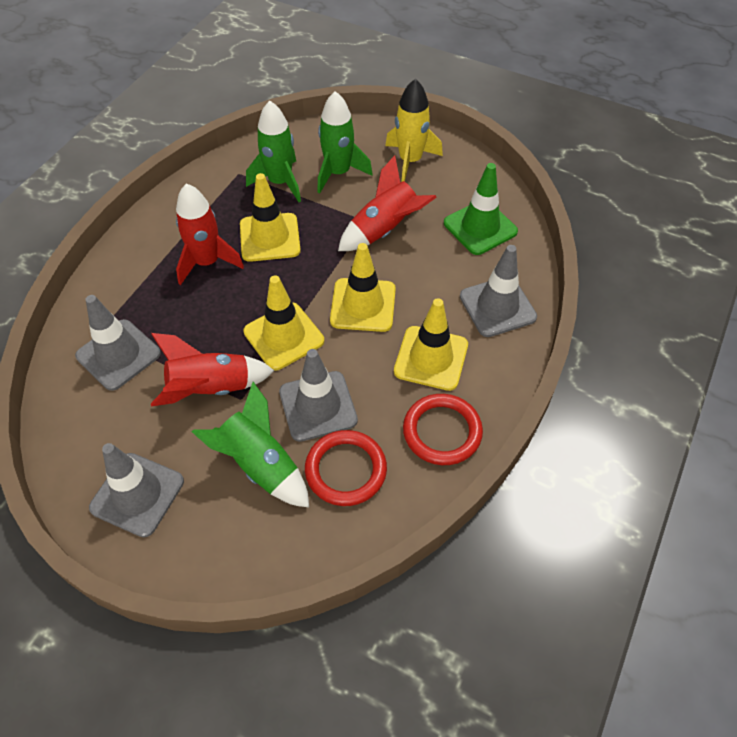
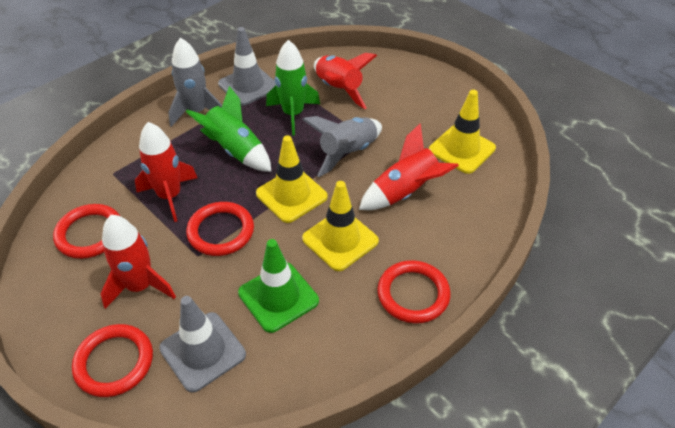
green rocket: [192,382,309,507] [246,101,301,202] [317,91,373,194] = 3 -> [186,86,271,172] [266,40,320,135] = 2
grey rocket: none = 0 -> [168,38,222,127] [302,116,382,177] = 2
grey traffic cone: [75,295,161,391] [89,443,184,537] [279,349,358,442] [460,245,537,337] = 4 -> [159,296,246,393] [218,27,276,106] = 2
red ring: [305,430,387,506] [403,394,483,465] = 2 -> [53,204,120,259] [72,324,153,397] [186,202,254,256] [377,260,451,324] = 4
red rocket: [151,333,274,407] [176,183,244,285] [338,155,437,251] = 3 -> [100,215,176,309] [135,122,197,222] [314,53,377,109] [359,123,459,210] = 4
yellow rocket: [385,79,443,182] = 1 -> none = 0
yellow traffic cone: [240,173,301,262] [243,275,324,371] [330,243,396,332] [394,298,468,391] = 4 -> [256,135,328,223] [302,181,379,271] [429,90,496,174] = 3

